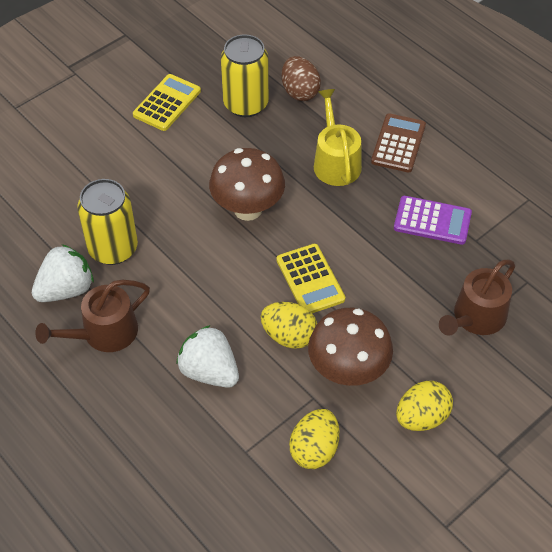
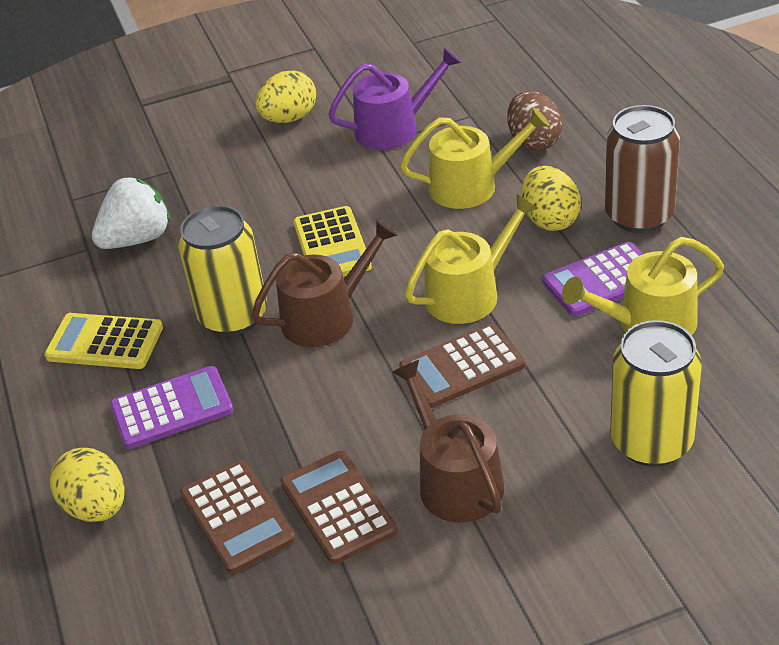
brown calculator: [371,113,426,172] = 1 -> [180,460,295,574] [281,451,397,564] [399,324,525,408] = 3
brown can: none = 0 -> [605,105,680,233] = 1
brown mushroom: [209,148,285,221] [308,308,393,386] = 2 -> none = 0
purple calculator: [394,196,472,245] = 1 -> [110,366,233,449] [542,242,643,317] = 2
purple watering can: none = 0 -> [328,47,461,150] = 1
white strawberry: [32,244,94,302] [176,325,239,388] = 2 -> [92,177,170,249] = 1
yellow watering can: [314,89,362,186] = 1 -> [400,107,550,209] [405,194,538,324] [562,237,724,335] = 3

